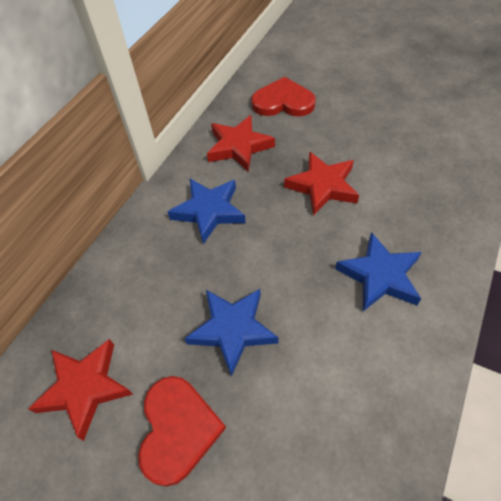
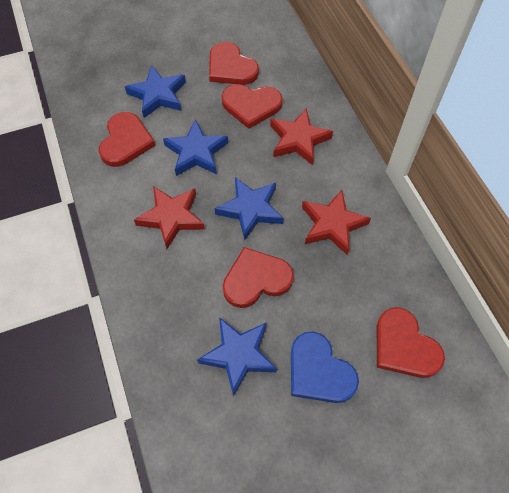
blue heart: none = 0 -> [291,331,359,403] = 1
blue star: [168,179,246,244] [184,289,279,377] [335,232,421,311] = 3 -> [125,66,186,118] [163,119,228,176] [197,317,277,397] [214,177,284,240] = 4
red heart: [138,376,226,487] [251,77,316,117] = 2 -> [99,112,155,167] [209,42,259,85] [221,84,283,129] [223,247,294,308] [377,307,445,378] = 5

